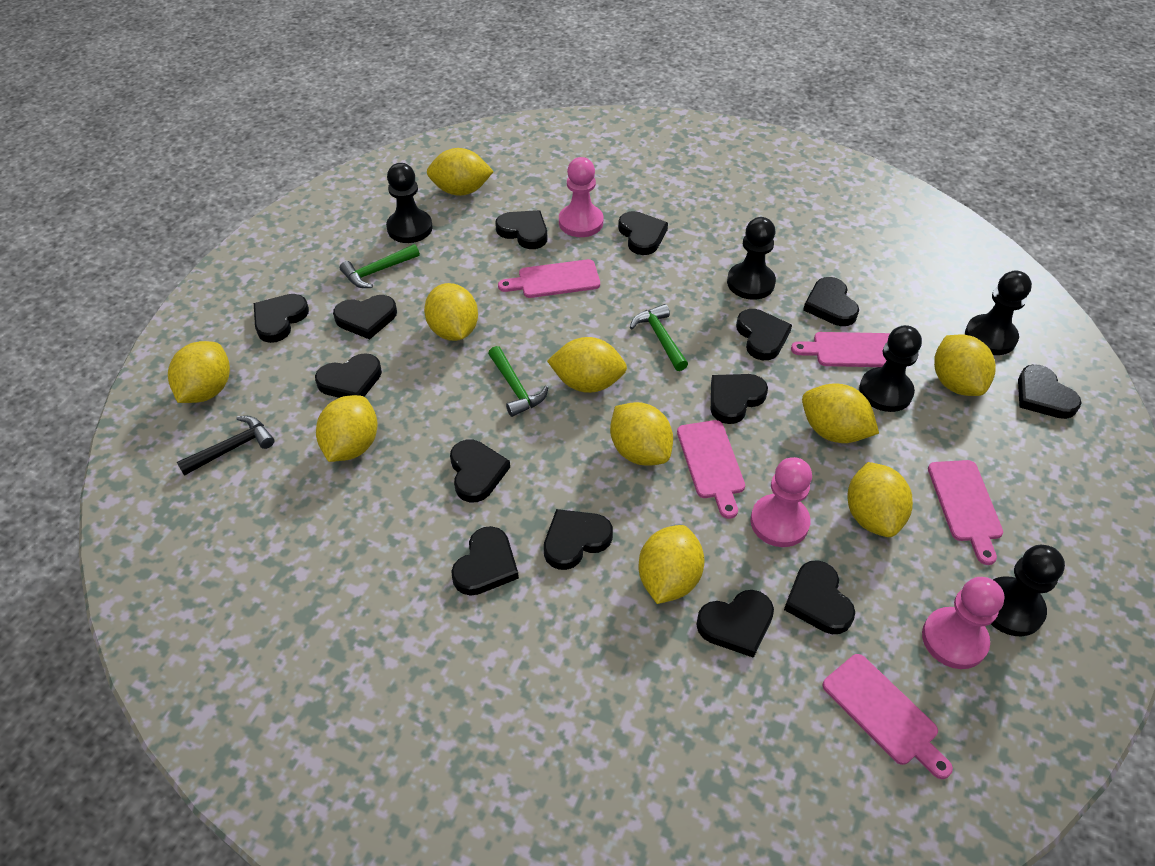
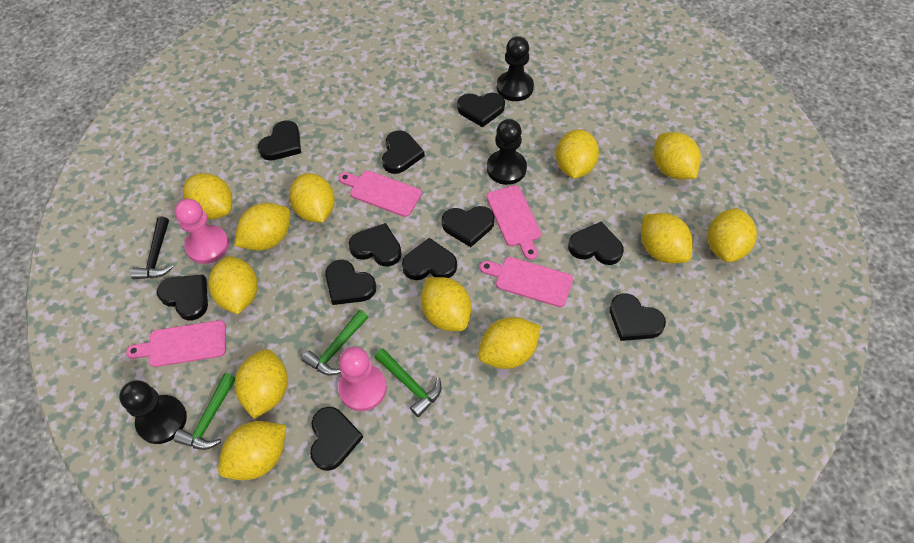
black heart: [254,294,309,343] [315,353,382,398] [333,295,397,339] [450,440,510,502] [451,526,519,596] [495,210,547,249] [544,509,613,570] [618,211,668,255] [696,590,774,658] [711,374,768,424] [736,309,792,360] [784,560,855,634] [803,277,859,326] [1018,364,1082,419] = 14 -> [157,275,208,320] [258,120,301,161] [310,407,363,471] [325,260,376,305] [348,223,402,267] [382,130,425,174] [402,238,457,280] [442,206,495,247] [457,93,505,127] [568,222,624,265] [610,293,666,341] = 11
black pawn: [386,163,433,243] [727,217,776,300] [859,325,922,412] [965,271,1032,355] [991,545,1065,636] = 5 -> [119,380,187,444] [487,119,527,185] [497,36,534,101] = 3
pink cutting board: [498,259,600,298] [677,420,745,519] [791,332,890,367] [822,654,953,779] [928,460,1003,565] = 5 -> [126,320,226,367] [339,171,422,217] [480,257,573,307] [487,185,541,260] = 4
pink pawn: [559,157,603,237] [750,457,812,547] [922,577,1004,669] = 3 -> [174,199,229,264] [338,347,387,411] = 2
yellow lemon: [168,341,230,403] [316,395,378,462] [424,283,478,341] [427,148,494,196] [547,337,627,393] [610,402,673,466] [638,525,704,604] [802,384,879,443] [847,462,913,537] [934,334,996,396] = 10 -> [183,173,233,219] [208,256,258,314] [218,421,286,480] [234,203,290,251] [235,349,288,419] [289,173,335,223] [421,277,471,331] [478,317,541,369] [556,129,599,179] [641,213,693,263] [654,132,701,179] [708,208,757,262] = 12

